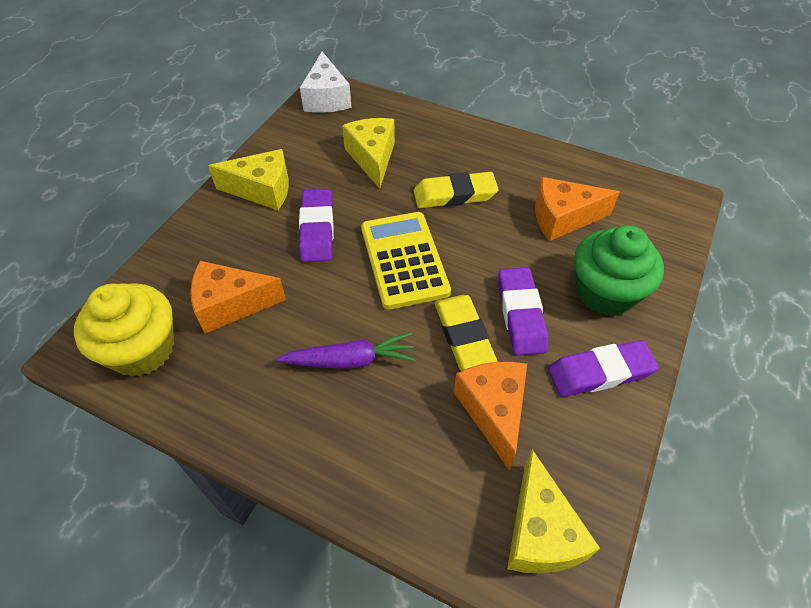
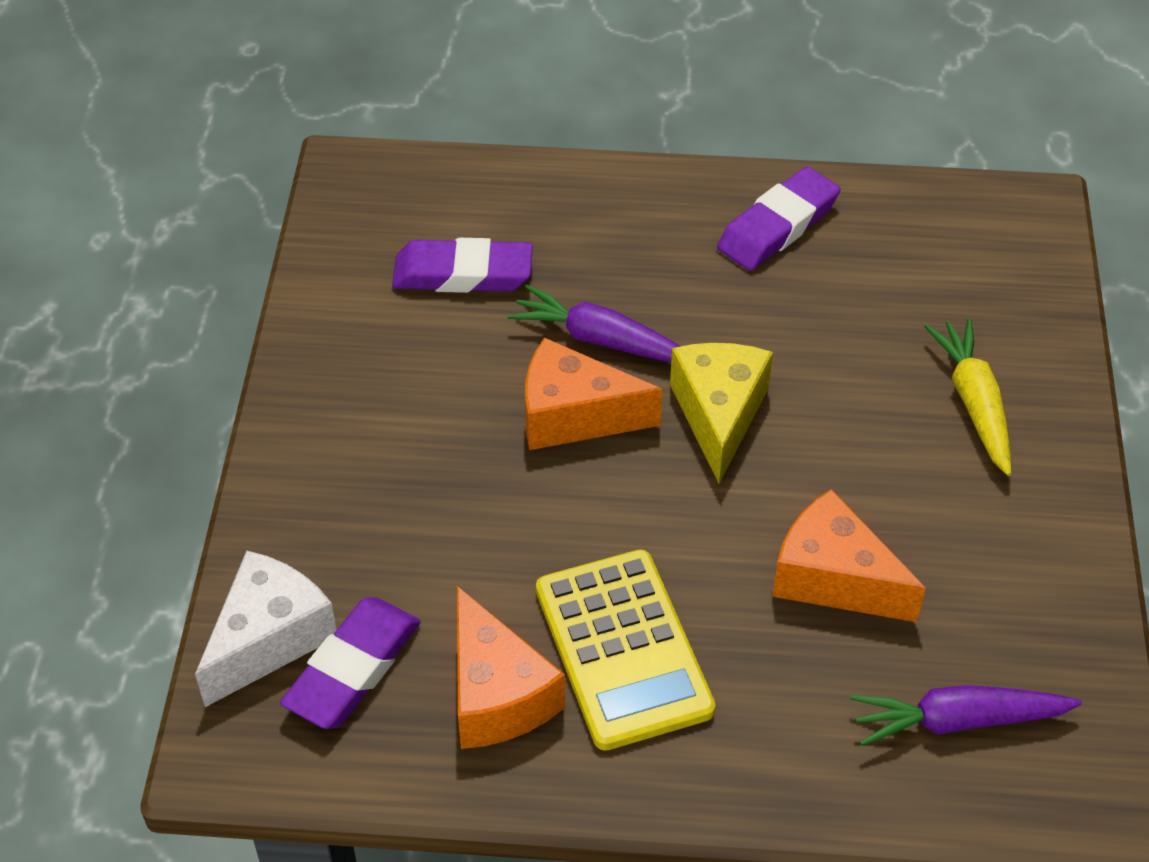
green cupcake: [574,225,664,316] = 1 -> none = 0
purple carrot: [277,332,416,369] = 1 -> [508,285,680,363] [850,685,1082,746] = 2
yellow carrot: none = 0 -> [924,318,1011,476] = 1
yellow cheese: [208,149,289,210] [342,118,395,189] [507,450,600,574] = 3 -> [670,343,773,483] = 1
yellow cupcake: [74,283,174,377] = 1 -> none = 0
yellow eraser: [414,172,499,208] [435,295,498,371] = 2 -> none = 0

